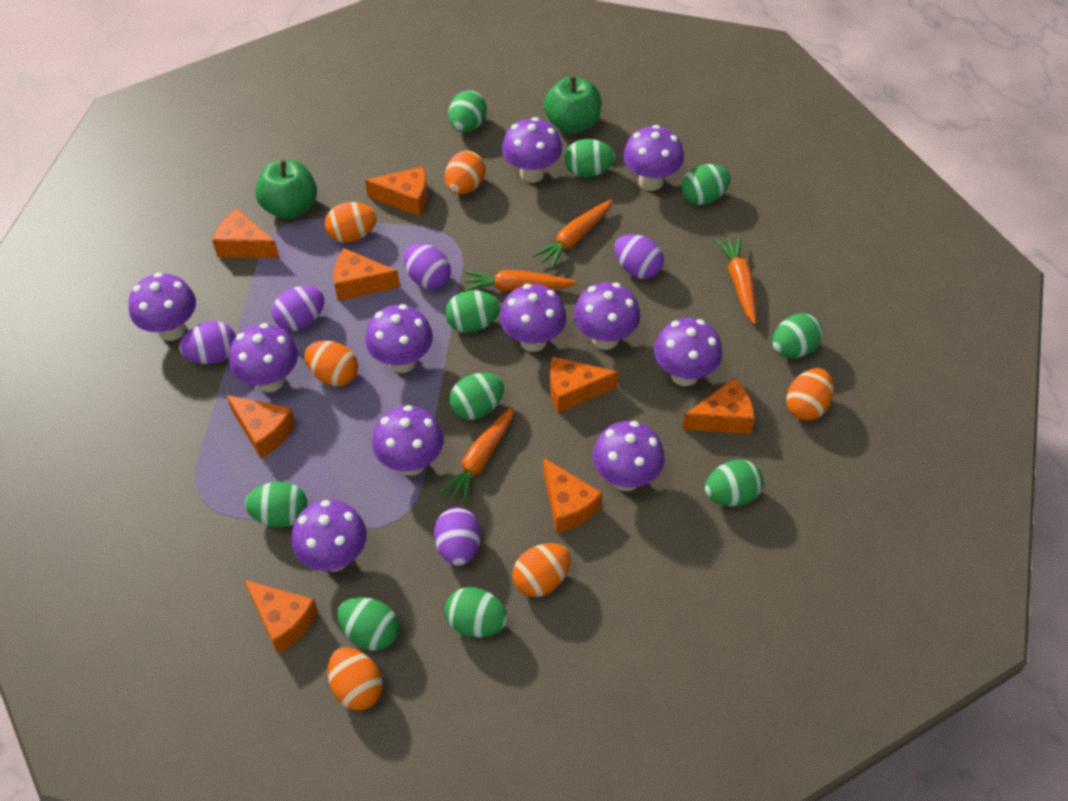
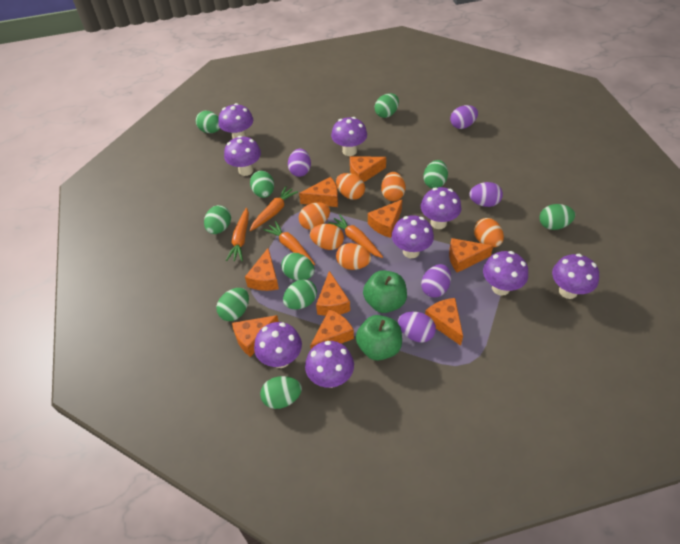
orange cheese: [212,209,279,258] [226,395,296,459] [244,580,318,653] [333,248,400,301] [365,166,428,216] [543,458,603,533] [550,357,618,413] [682,378,755,434] = 8 -> [232,315,279,357] [245,248,279,291] [299,177,338,207] [310,309,354,349] [316,271,350,316] [350,157,386,182] [368,200,402,238] [425,298,463,346] [449,238,493,273] = 9
purple mushroom: [128,272,196,341] [229,323,298,392] [291,500,367,572] [365,304,433,373] [372,405,444,476] [500,284,567,352] [502,117,562,183] [574,282,640,350] [592,421,665,491] [623,125,684,191] [654,318,722,386] = 11 -> [218,103,253,139] [224,136,261,176] [254,322,302,368] [305,341,354,388] [331,117,367,156] [392,215,434,258] [421,187,461,229] [483,251,528,296] [552,254,599,299] = 9

